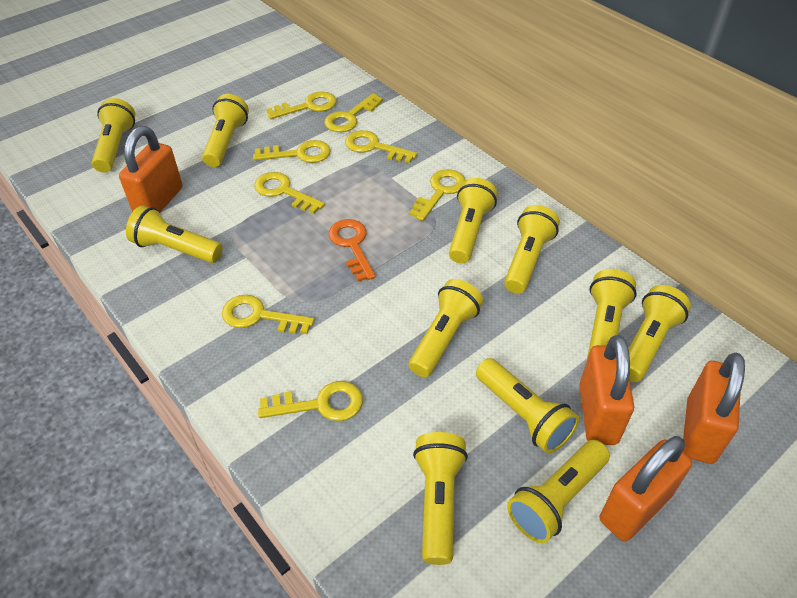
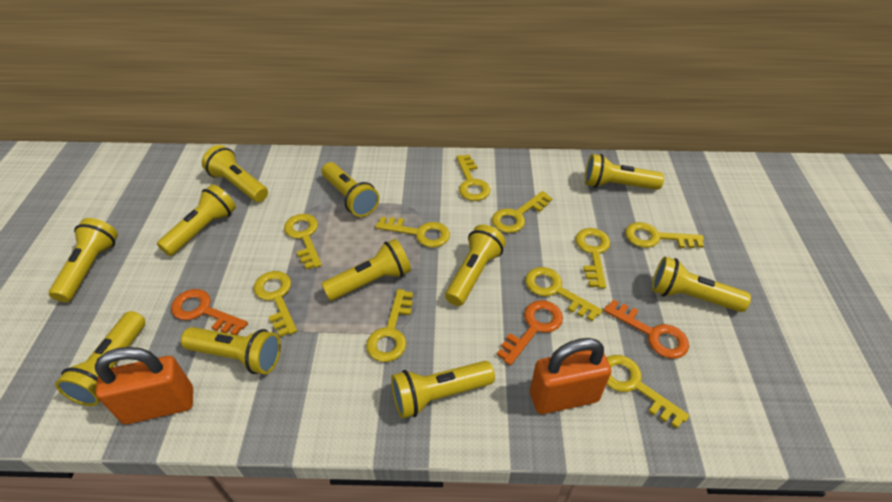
orange key: [328,219,376,282] = 1 -> [171,289,248,335] [497,300,563,365] [604,299,689,359] = 3
orange padlock: [119,126,183,213] [579,335,634,445] [600,436,692,541] [683,353,745,464] = 4 -> [95,347,193,424] [530,338,611,414] = 2
yellow key: [222,295,315,334] [253,140,331,163] [254,172,325,214] [258,381,363,421] [266,92,337,119] [325,93,383,132] [345,130,417,163] [409,169,466,221] = 8 -> [254,271,297,337] [284,214,322,270] [366,289,413,362] [375,217,450,248] [456,155,490,201] [492,191,552,233] [525,267,603,322] [575,228,610,289] [606,355,689,428] [625,222,704,248] = 10

